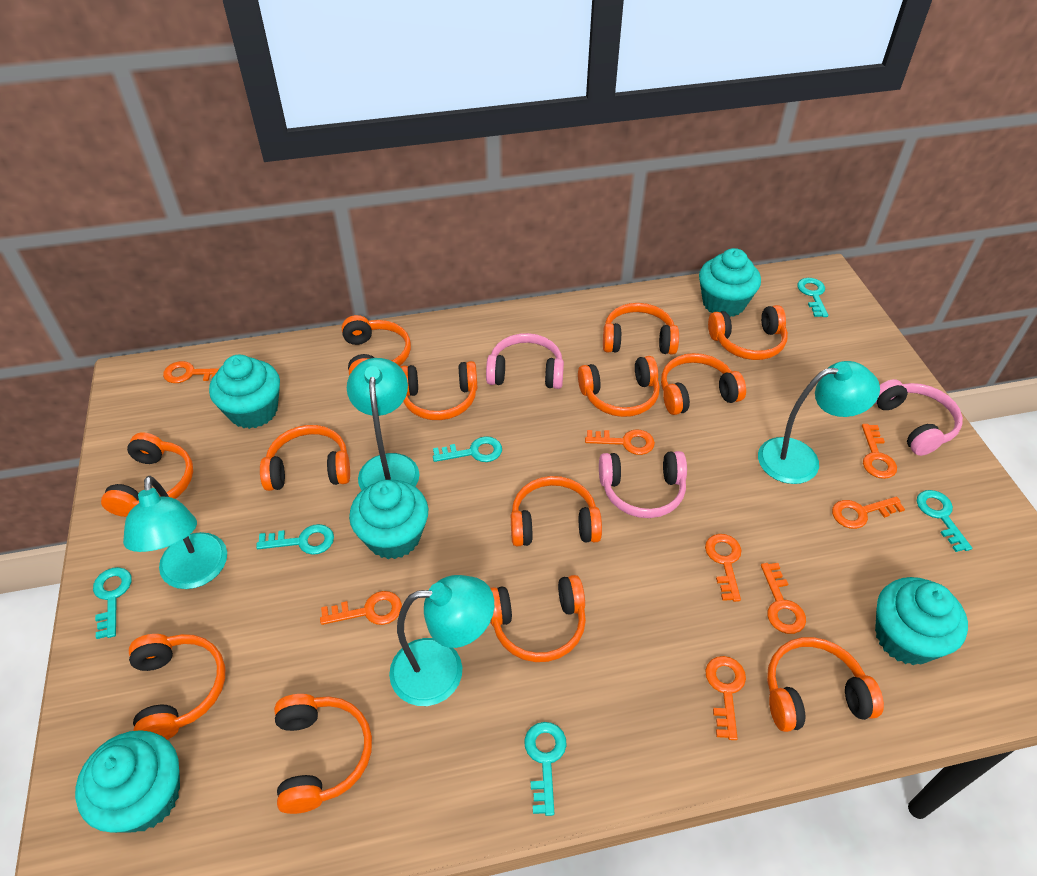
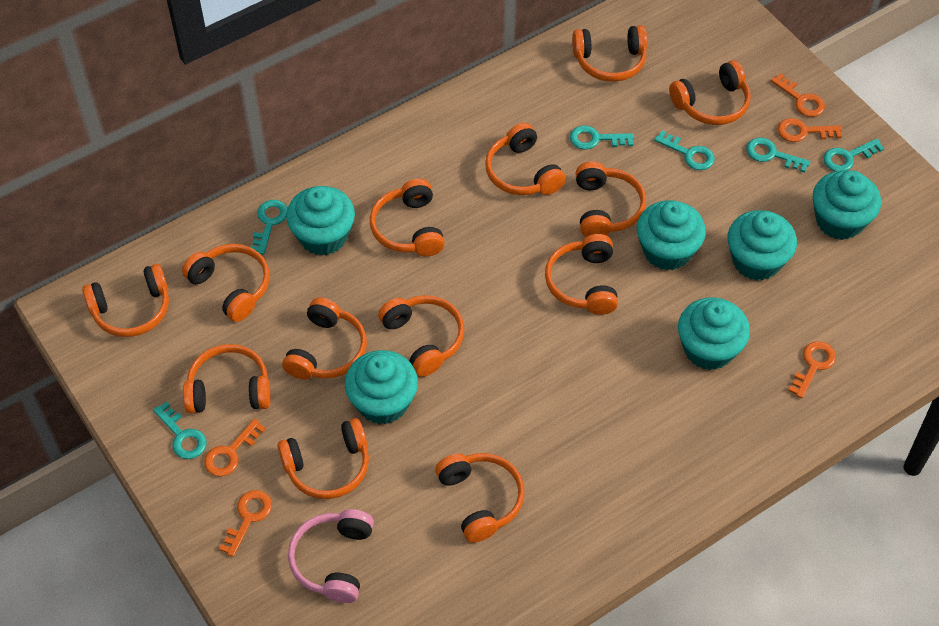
orange key: [163,361,220,383] [320,591,402,625] [585,429,655,455] [705,534,741,602] [705,656,746,740] [761,563,806,634] [832,497,905,529] [862,424,897,479] = 8 -> [204,419,266,477] [219,490,272,557] [771,73,825,117] [778,118,842,142] [788,341,836,398] = 5
pink headphones: [486,333,564,389] [599,451,687,518] [875,379,963,456] = 3 -> [288,509,374,603] = 1
turquoise cupcake: [75,730,180,833] [209,355,280,429] [349,480,428,559] [699,248,761,317] [875,577,968,665] = 5 -> [286,186,355,256] [345,350,418,424] [637,200,706,270] [678,297,750,370] [728,210,797,281] [813,170,881,240] = 6
turquoise lamp: [123,476,227,589] [347,358,419,490] [389,575,494,706] [758,361,880,484] = 4 -> none = 0

